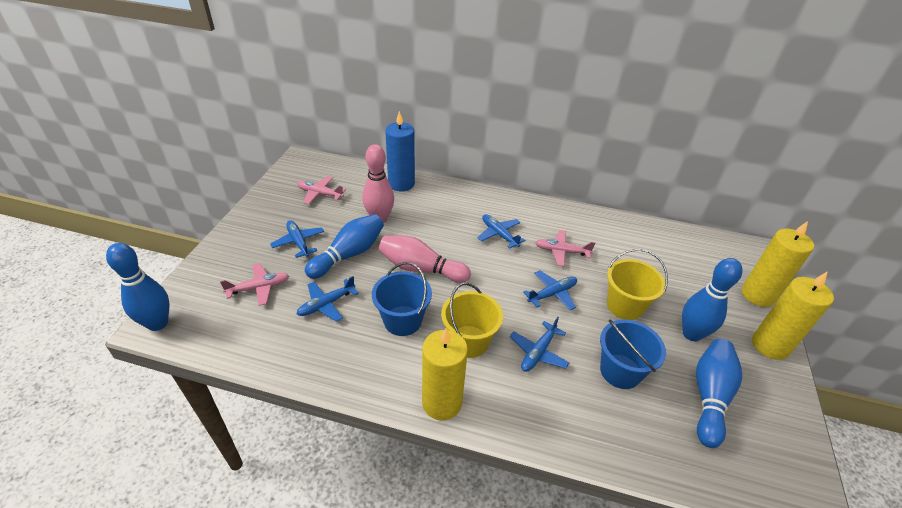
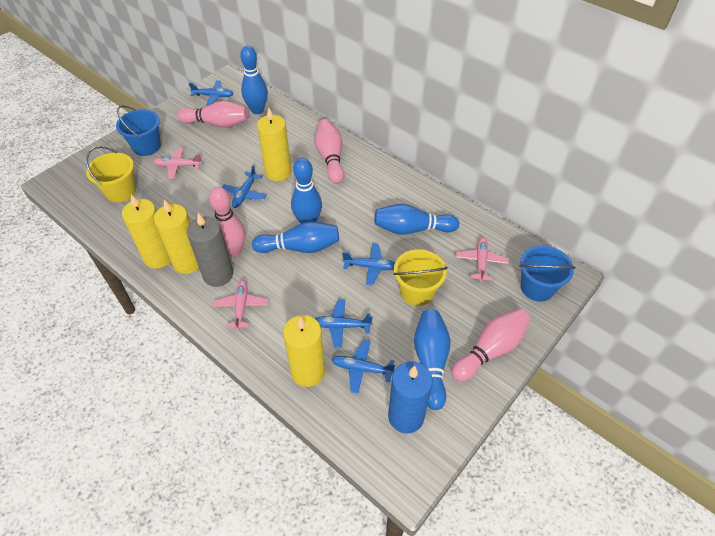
blue bowling pin: [106,243,170,331] [305,214,384,279] [682,258,743,341] [696,339,743,448] = 4 -> [240,46,268,114] [252,221,339,253] [291,158,322,224] [375,204,459,235] [414,309,450,410] = 5
grey candle: none = 0 -> [187,213,233,287] = 1
pink bowling pin: [362,144,394,223] [379,236,471,283] = 2 -> [177,101,249,128] [209,187,246,257] [315,119,344,184] [452,308,530,382] = 4
yellow candle: [422,328,468,421] [742,221,814,307] [752,271,834,360] = 3 -> [122,195,171,269] [154,200,199,274] [257,108,291,181] [283,315,325,387] = 4

